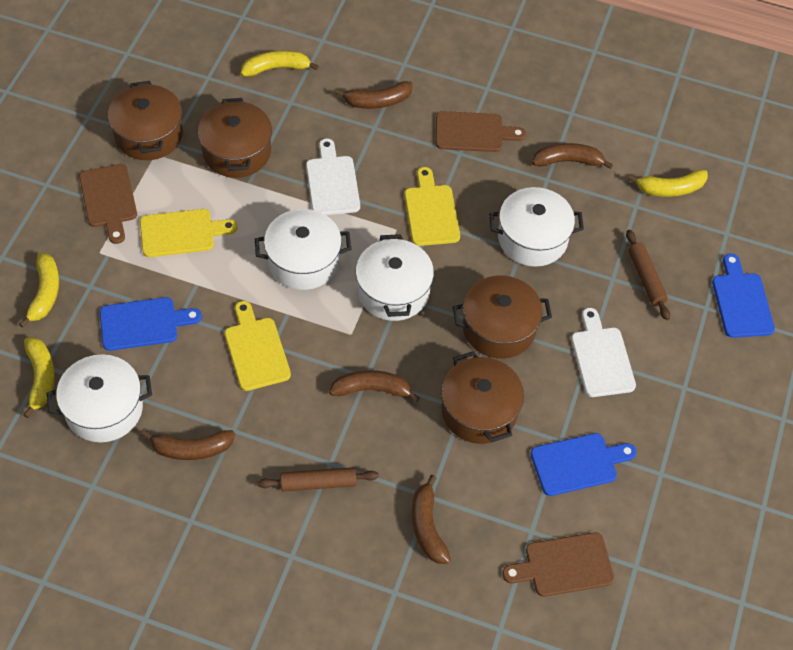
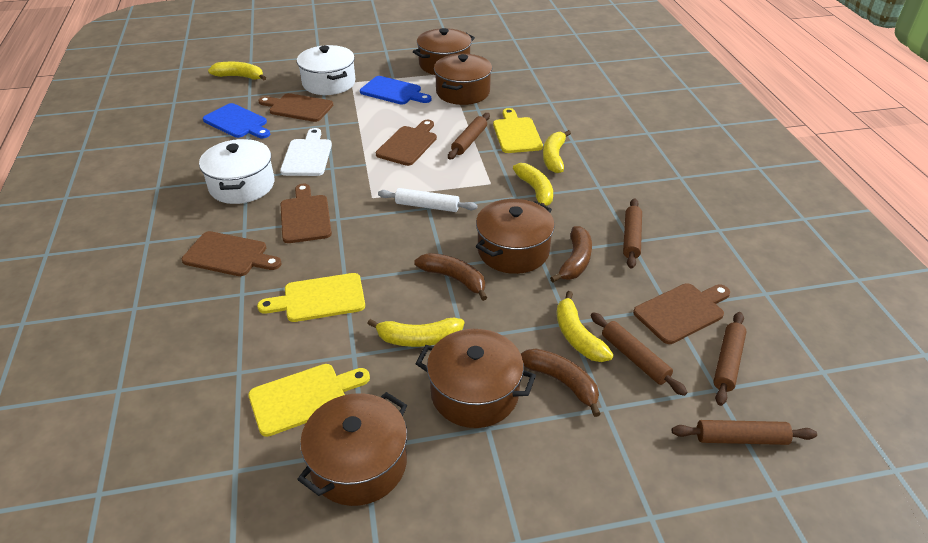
blue cutting board: [100,297,202,351] [531,433,637,496] [712,253,775,338] = 3 -> [203,103,270,138] [360,76,431,105] = 2
brown banana: [141,430,235,460] [329,370,420,402] [335,81,413,109] [412,475,451,564] [532,143,613,169] = 5 -> [414,253,487,301] [521,348,600,417] [550,226,592,282] = 3
brown cutting board: [79,164,137,244] [436,111,526,152] [502,532,614,597] = 3 -> [182,231,282,276] [259,93,333,122] [281,184,332,243] [376,120,437,166] [633,283,730,344] = 5
brown pot: [108,81,183,160] [198,98,272,178] [441,351,524,444] [453,275,552,359] = 4 -> [297,392,407,506] [413,28,475,75] [415,329,536,428] [434,54,492,105] [476,199,555,274] = 5
brown rolling pin: [258,467,379,492] [626,229,670,320] = 2 -> [448,113,490,159] [591,312,687,396] [623,198,642,269] [672,420,817,445] [713,312,747,406] = 5
white cutting board: [306,138,360,215] [571,308,636,397] = 2 -> [280,128,332,176] = 1
white pot: [47,354,152,442] [255,209,351,290] [355,234,434,321] [489,187,584,267] = 4 -> [199,139,274,204] [297,45,355,95] = 2
white rolling pin: none = 0 -> [378,188,478,212] = 1
yellow banana: [19,253,59,328] [23,337,55,418] [241,50,319,77] [628,170,708,197] = 4 -> [208,62,266,80] [367,318,464,347] [513,163,553,206] [543,130,571,173] [557,291,614,362] = 5

